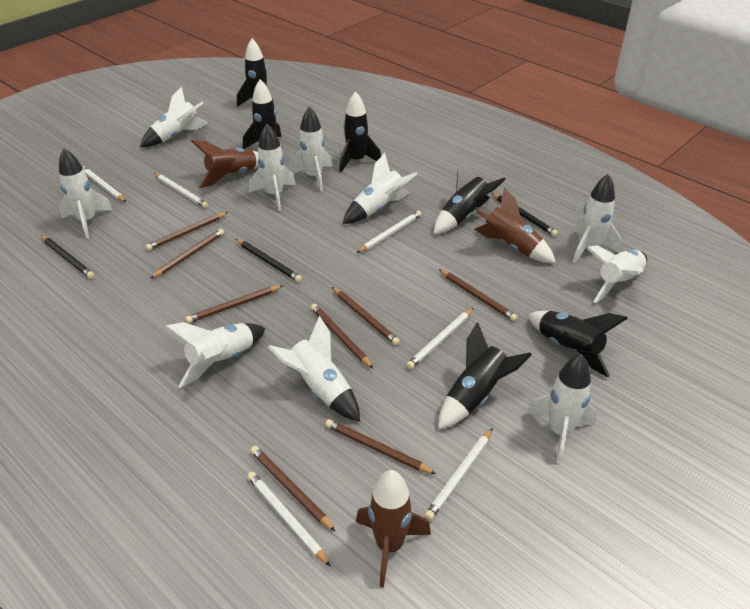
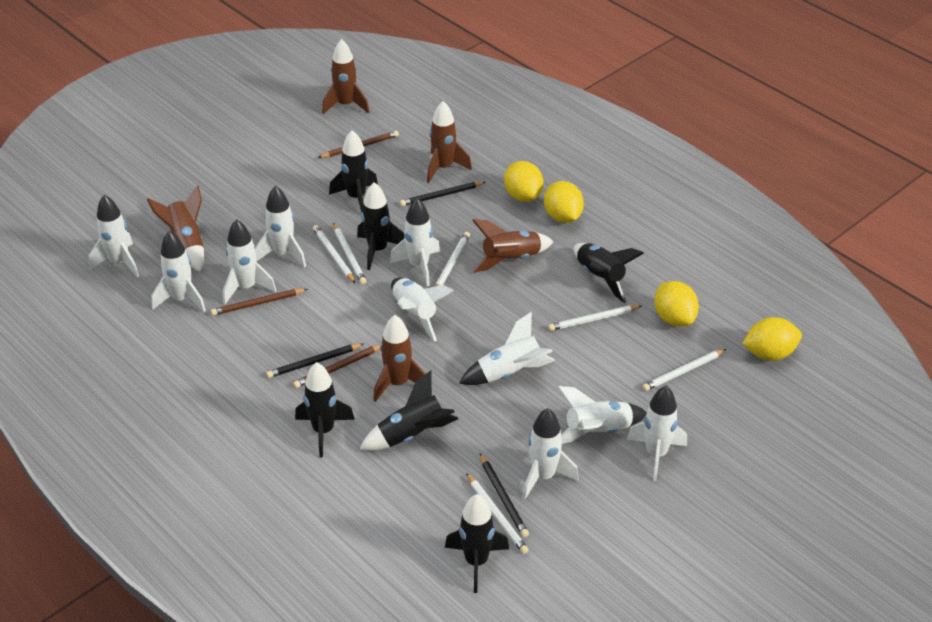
brown pencil: [146,212,228,251] [150,229,224,279] [186,285,283,323] [250,446,336,532] [311,304,373,368] [325,419,436,474] [332,287,400,345] [439,269,518,321] = 8 -> [211,289,308,316] [293,345,380,388] [318,131,399,158] = 3
brown rocket: [191,140,259,188] [356,470,431,588] [474,188,556,263] = 3 -> [147,185,204,272] [322,39,369,114] [373,315,426,402] [427,101,472,183] [472,219,554,273] = 5
yellow lemon: none = 0 -> [504,161,544,202] [544,181,584,223] [654,281,699,326] [742,317,802,361] = 4

